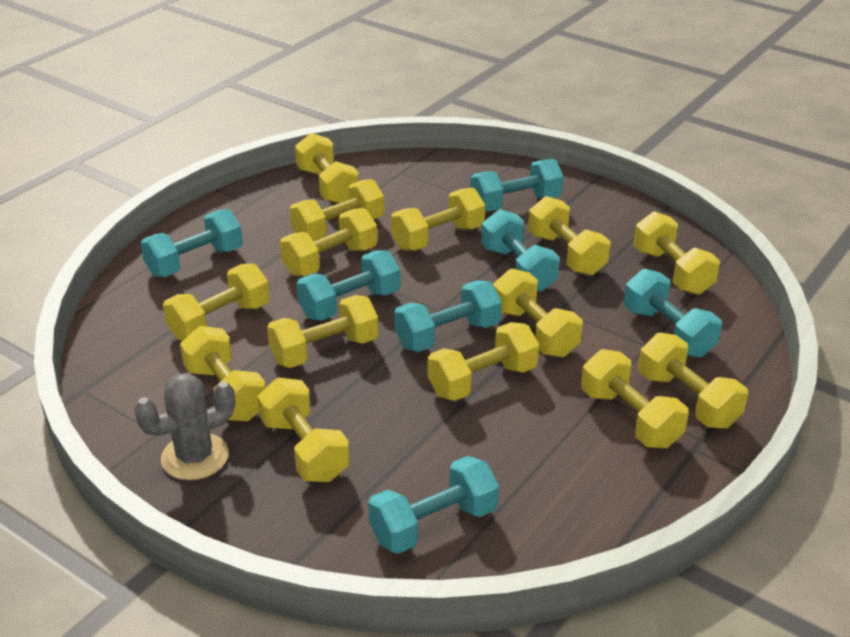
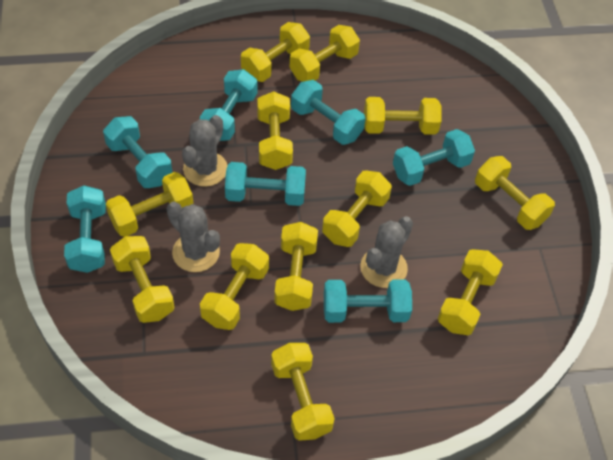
grey cactus: [134,373,235,480] = 1 -> [167,202,220,272] [182,115,227,187] [360,216,413,288] = 3
yellow dumbbell: [163,263,270,341] [180,326,266,421] [257,377,350,482] [267,295,379,368] [280,208,377,276] [290,179,384,241] [295,133,359,204] [391,188,485,251] [428,322,539,401] [493,269,583,357] [528,196,611,276] [581,349,689,448] [633,211,720,295] [638,333,748,429] = 14 -> [106,172,193,237] [110,236,175,323] [200,243,269,330] [241,22,310,82] [257,91,293,170] [271,343,335,441] [274,222,318,311] [290,25,360,82] [322,171,392,247] [364,97,441,135] [438,249,503,335] [475,156,555,230] = 12

